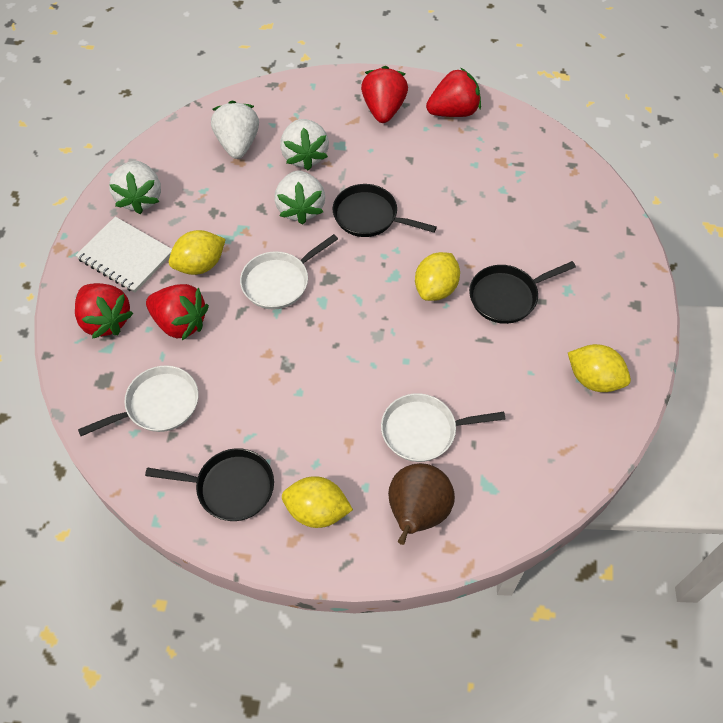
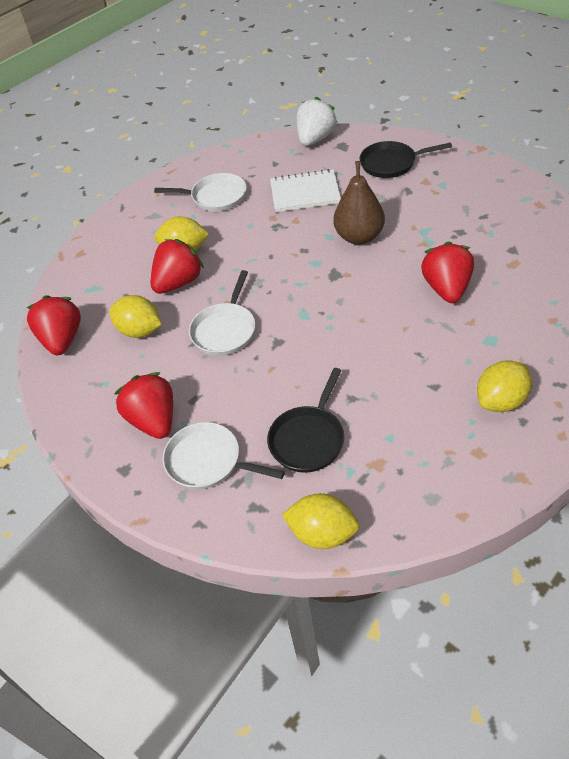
black pan: [145,448,274,521] [333,184,437,237] [469,261,576,324] = 3 -> [267,368,344,473] [360,141,452,178] = 2
white strawberry: [109,161,161,214] [211,101,259,159] [274,170,325,225] [280,119,329,171] = 4 -> [297,97,338,146] = 1

